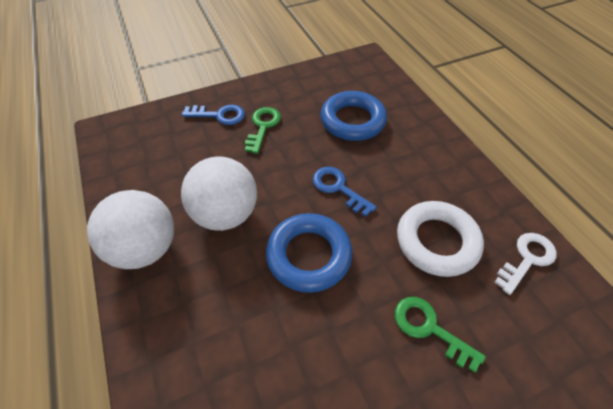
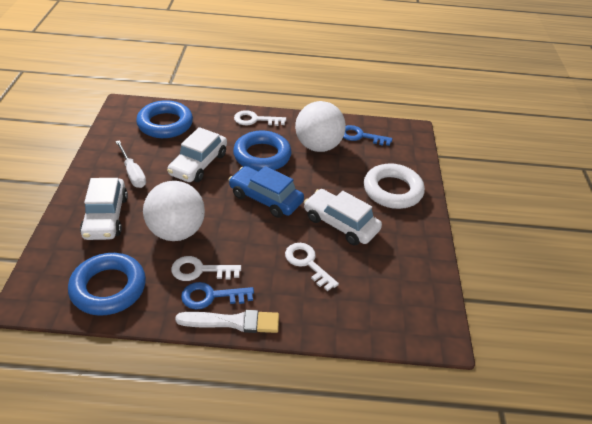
blue car: none = 0 -> [228,166,304,218] = 1
blue ring: [266,213,352,293] [320,91,387,141] = 2 -> [68,253,146,316] [136,100,193,138] [233,130,292,171] = 3
green key: [245,107,281,154] [395,297,486,373] = 2 -> none = 0
white brush: none = 0 -> [175,310,279,333] = 1
white car: none = 0 -> [80,178,128,240] [167,127,227,182] [304,189,382,245] = 3
white key: [494,233,557,295] = 1 -> [171,256,241,281] [234,110,286,126] [285,243,339,291] = 3
white screwdriver: none = 0 -> [115,140,146,188] = 1

